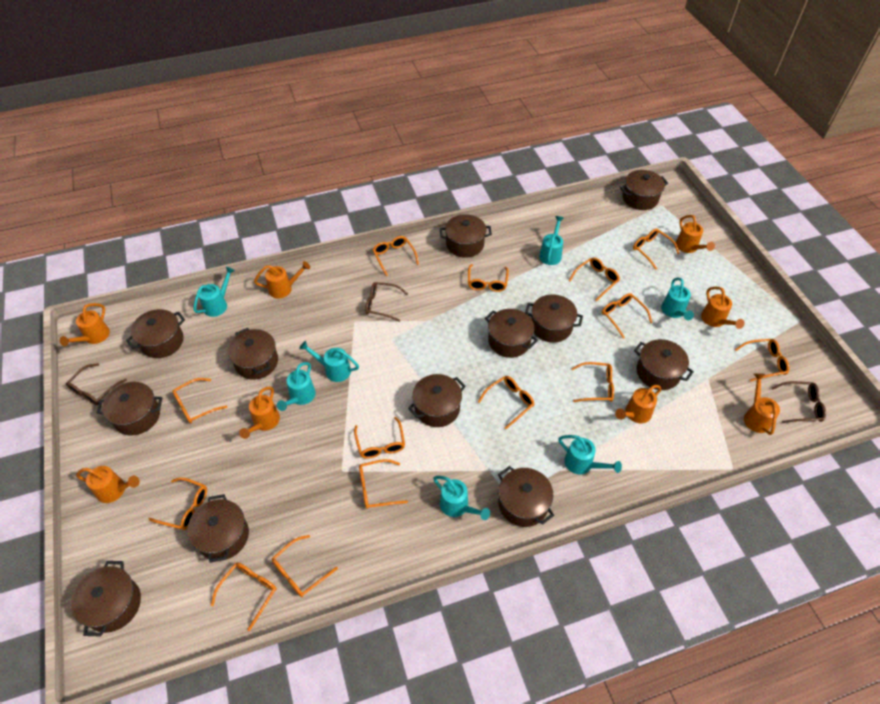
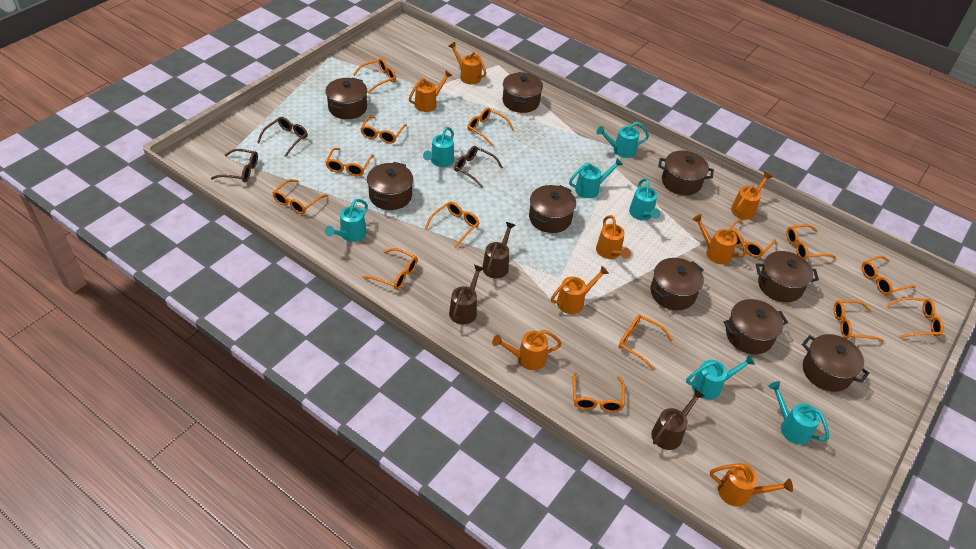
brown pot: [71,561,141,637] [97,382,162,435] [126,309,185,358] [187,494,249,563] [227,328,278,380] [408,374,466,427] [440,214,492,258] [485,309,538,358] [498,466,554,527] [525,295,583,343] [620,170,668,210] [634,339,694,390] = 12 -> [325,78,368,119] [367,162,413,210] [503,72,543,113] [529,185,576,233] [650,258,704,310] [658,151,714,195] [724,299,788,354] [756,251,819,302] [802,334,869,392] = 9
brown watering can: none = 0 -> [449,265,484,325] [482,222,516,279] [651,389,704,450] = 3

